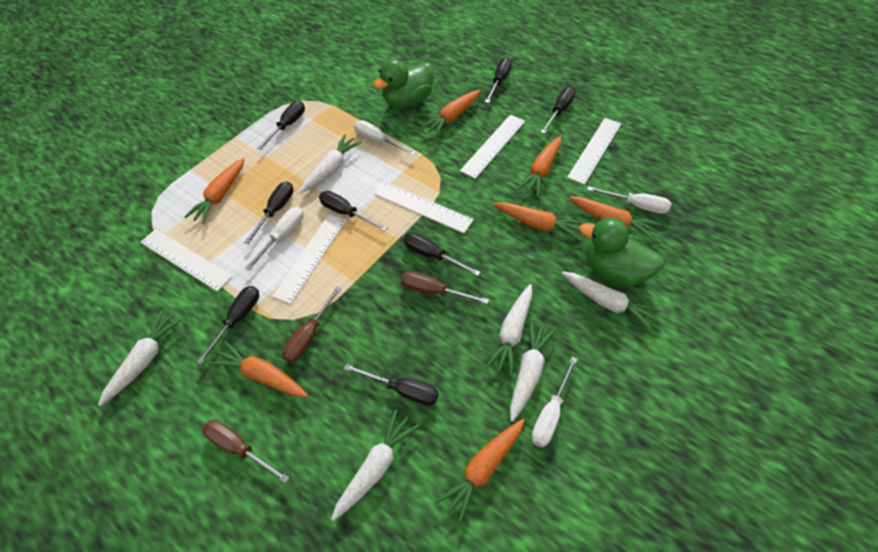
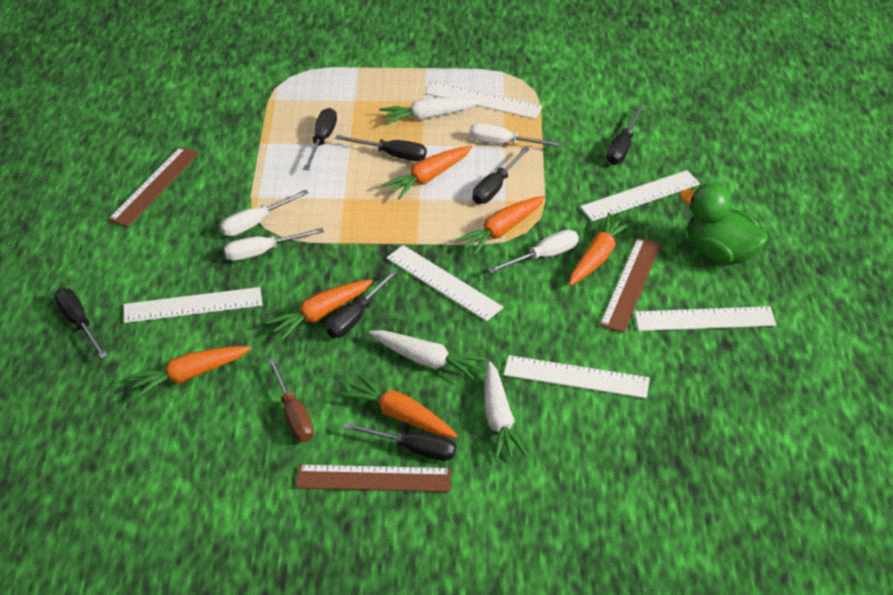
black screwdriver: [196,286,259,365] [244,182,293,244] [257,101,305,150] [319,191,387,232] [344,364,439,406] [404,232,481,276] [485,57,512,103] [541,87,575,134] = 8 -> [55,288,108,359] [303,108,337,170] [327,270,397,338] [335,135,427,161] [343,423,456,461] [472,147,530,204] [606,106,644,165] = 7
brown ruler: none = 0 -> [108,147,199,227] [296,464,451,492] [600,238,661,332] = 3
brown screwdriver: [202,420,290,483] [282,286,342,363] [401,271,489,304] = 3 -> [268,358,314,442] = 1
green duck: [373,59,434,108] [579,218,664,287] = 2 -> [680,183,768,265] = 1
orange carrot: [184,158,244,224] [208,341,308,397] [421,90,481,137] [435,419,525,524] [493,202,586,241] [517,136,561,197] [569,197,662,241] = 7 -> [127,346,251,398] [265,279,373,341] [341,374,458,438] [381,146,472,199] [455,196,545,256] [569,212,634,286] = 6
white carrot: [98,310,182,406] [300,134,362,193] [331,410,419,521] [485,284,532,377] [510,321,556,422] [561,272,662,331] = 6 -> [369,330,487,381] [379,98,482,125] [484,361,528,461] = 3
white ruler: [140,229,232,292] [272,214,346,304] [374,182,474,233] [460,115,525,179] [567,118,621,185] = 5 -> [123,287,262,323] [386,245,503,321] [425,81,543,119] [504,355,650,398] [580,170,700,221] [635,306,776,331] = 6

